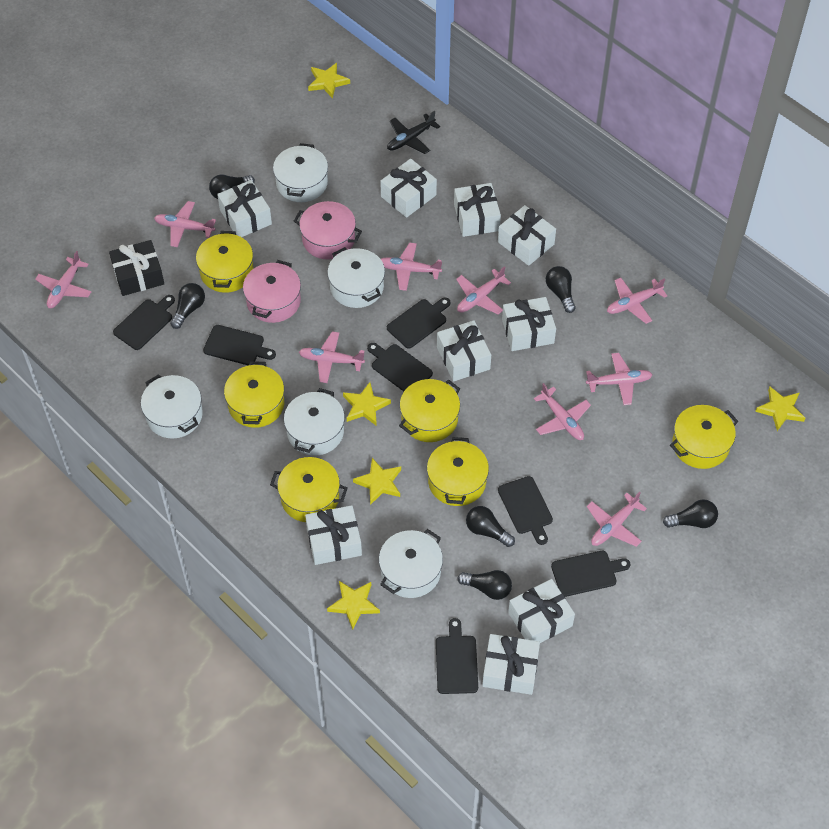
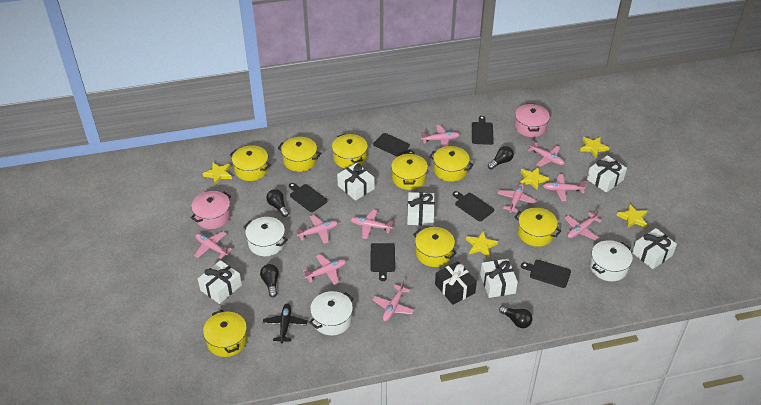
black cutting board: [113,295,175,350] [203,325,276,366] [367,343,433,391] [387,298,451,349] [436,618,478,694] [498,476,553,545] [551,551,630,597] = 7 -> [289,183,327,212] [370,243,395,281] [373,133,414,157] [453,191,494,221] [472,116,494,145] [521,260,571,288] = 6
black light bulb: [170,283,205,329] [209,175,255,199] [457,570,512,600] [466,506,515,547] [546,266,576,313] [663,499,718,528] = 6 -> [260,264,279,297] [266,189,289,217] [488,146,514,170] [499,305,533,328] = 4
pink plane: [35,251,92,308] [154,201,216,247] [299,332,365,383] [381,242,442,291] [456,266,511,315] [534,383,591,440] [586,353,653,405] [587,492,647,547] [607,278,667,324] = 9 -> [194,231,232,259] [296,215,338,244] [303,254,346,285] [350,209,393,239] [372,280,414,321] [421,125,460,147] [497,183,536,213] [527,140,565,167] [543,174,587,201] [565,210,602,240] = 10
white gift: [217,180,272,237] [305,505,362,565] [380,159,437,218] [437,320,491,381] [454,183,501,237] [482,634,540,695] [498,205,556,266] [502,297,556,351] [508,579,575,643] = 9 -> [198,260,242,304] [337,163,375,201] [407,192,435,226] [480,259,518,298] [587,155,627,193] [632,228,677,269] = 6
white pot: [141,374,203,438] [273,143,328,202] [284,388,345,455] [327,247,385,308] [379,529,443,598] = 5 -> [243,217,288,256] [309,291,354,335] [590,240,633,281] = 3
yellow pot: [196,231,254,293] [224,361,284,428] [270,457,348,522] [399,379,460,442] [427,437,489,506] [670,405,739,469] = 6 -> [203,310,248,357] [230,146,271,181] [278,137,321,172] [332,133,368,169] [391,153,428,190] [413,227,457,267] [429,146,474,182] [515,208,561,247] = 8

